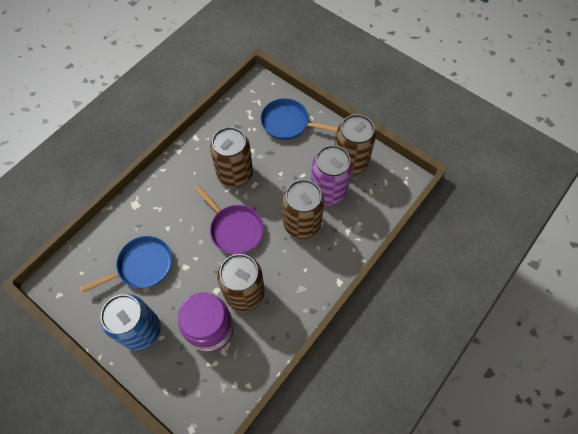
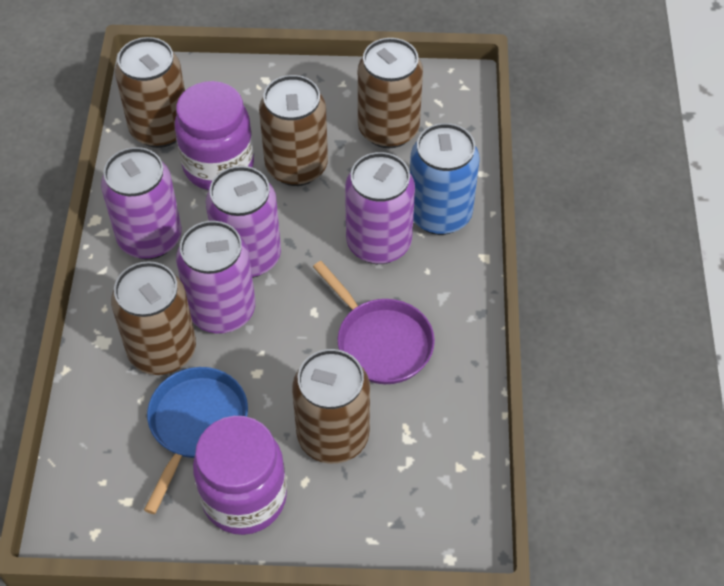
blue pan: [80,236,172,293] [260,98,338,140] = 2 -> [144,367,248,514] = 1
brown can: [210,127,253,187] [217,254,265,311] [282,179,324,239] [335,114,376,175] = 4 -> [111,261,196,375] [115,37,185,148] [259,75,328,186] [292,349,370,464] [358,38,423,148] = 5
purple can: [311,145,353,205] = 1 -> [101,147,182,259] [176,221,255,333] [206,166,281,278] [345,152,415,264] = 4
purple jar: [178,293,234,353] = 1 -> [175,81,254,190] [193,416,287,535] = 2

